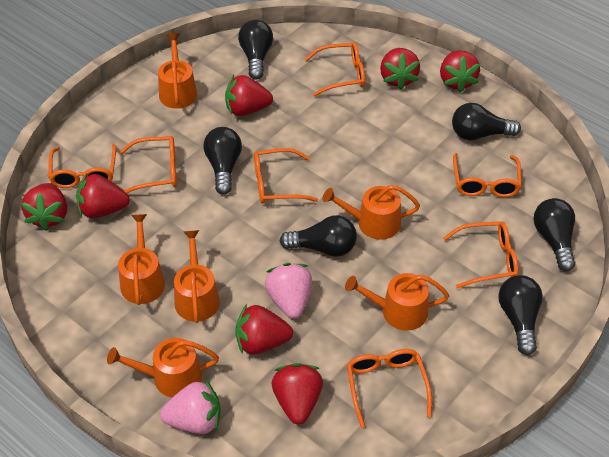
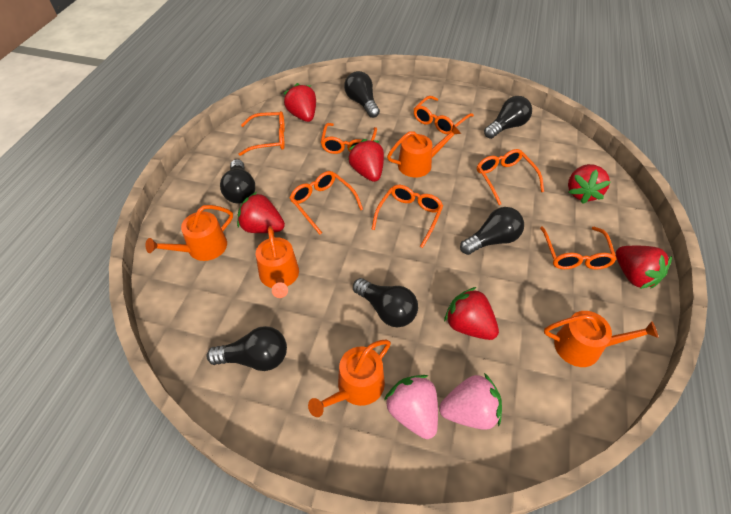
orange watering can: [107,338,219,398] [118,214,165,305] [158,33,197,109] [174,230,220,323] [322,185,420,240] [345,273,449,331] = 6 -> [145,205,233,261] [256,226,299,298] [308,340,391,417] [387,124,461,177] [544,311,658,367] = 5
red strawberry: [21,183,67,231] [76,174,130,218] [225,75,273,116] [235,304,293,355] [272,363,323,424] [380,48,420,90] [440,51,480,93] = 7 -> [237,192,285,233] [284,83,316,122] [348,139,384,182] [444,287,499,340] [568,164,610,204] [616,246,672,289] = 6

